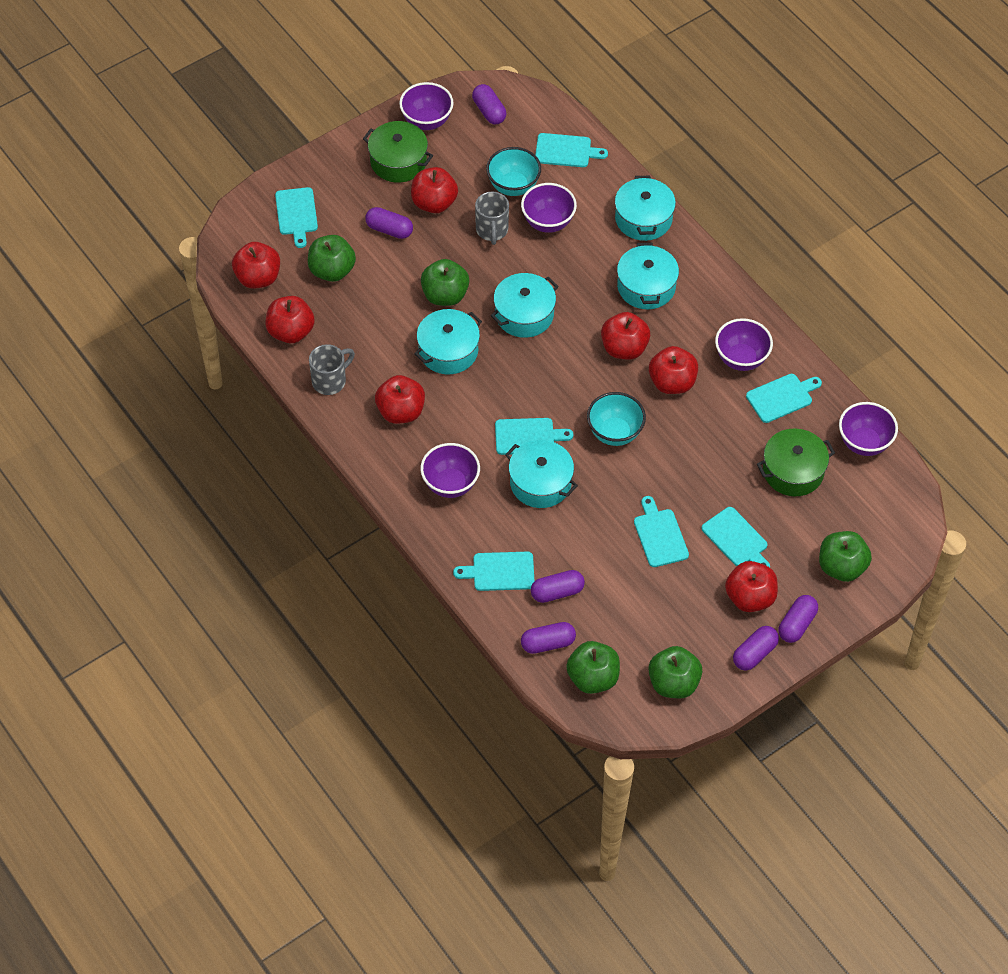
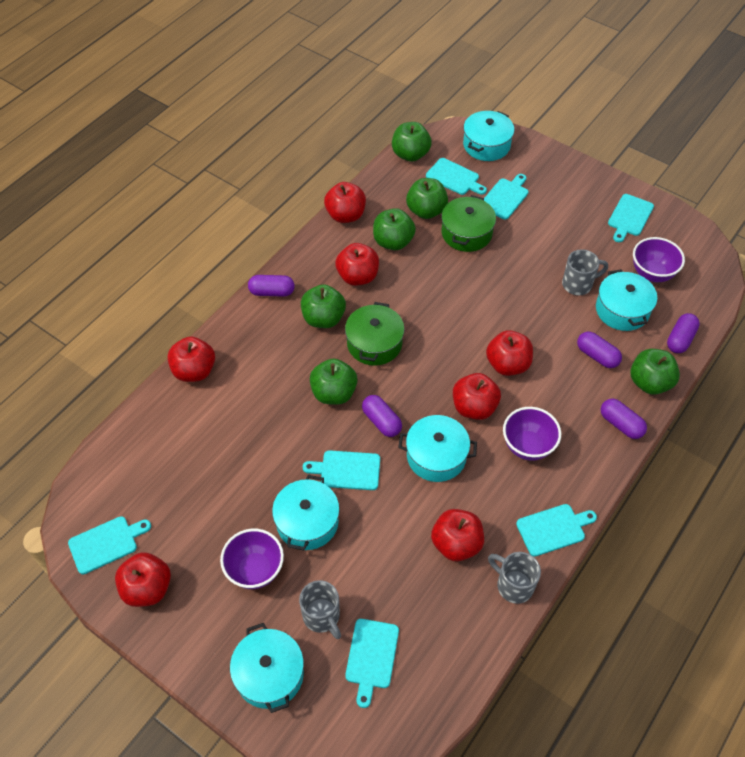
green apple: [308,235,356,282] [421,259,469,306] [566,641,620,694] [648,646,702,699] [819,531,872,582] = 5 -> [301,284,346,328] [310,359,357,405] [373,208,416,250] [392,122,432,162] [406,178,448,219] [630,349,680,395] = 6
grey mug: [309,344,355,395] [475,192,509,245] = 2 -> [299,580,341,639] [488,552,541,604] [562,249,608,295] = 3
purple bowl: [399,82,453,130] [420,443,480,498] [521,183,577,233] [715,318,773,371] [839,402,898,456] = 5 -> [220,529,284,589] [503,407,561,461] [633,237,685,282] = 3
purple capsule: [365,207,413,239] [472,84,506,124] [521,622,576,654] [531,570,585,603] [733,626,779,671] [778,595,818,643] = 6 -> [248,275,295,297] [362,395,402,437] [577,332,622,368] [601,399,647,439] [667,313,700,353] = 5
turquoise bowl: [486,147,541,196] [587,392,646,446] = 2 -> none = 0

